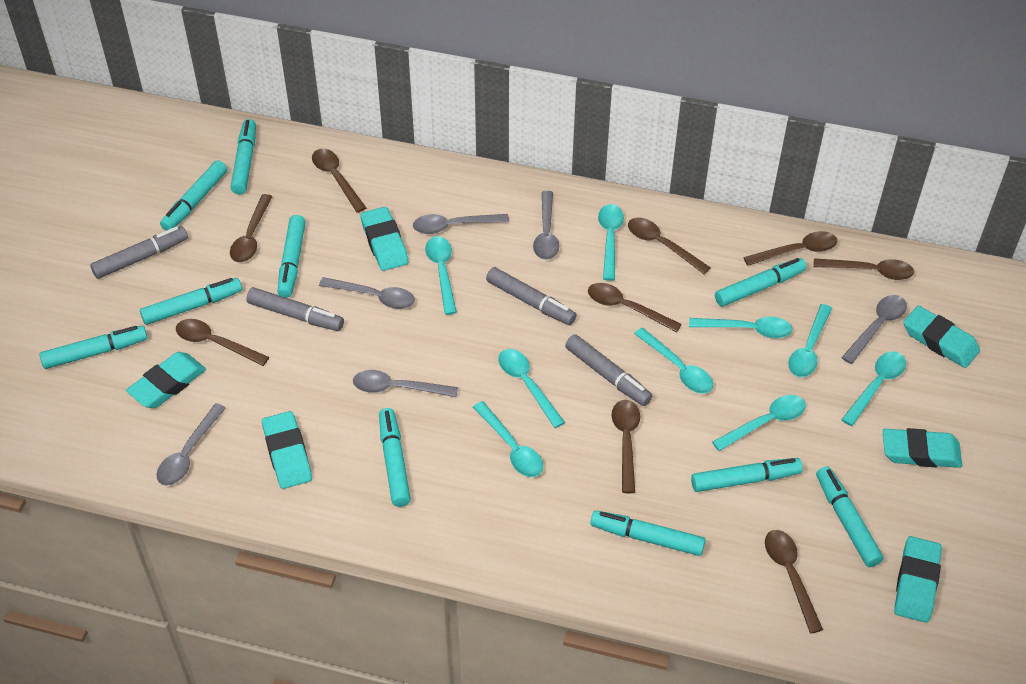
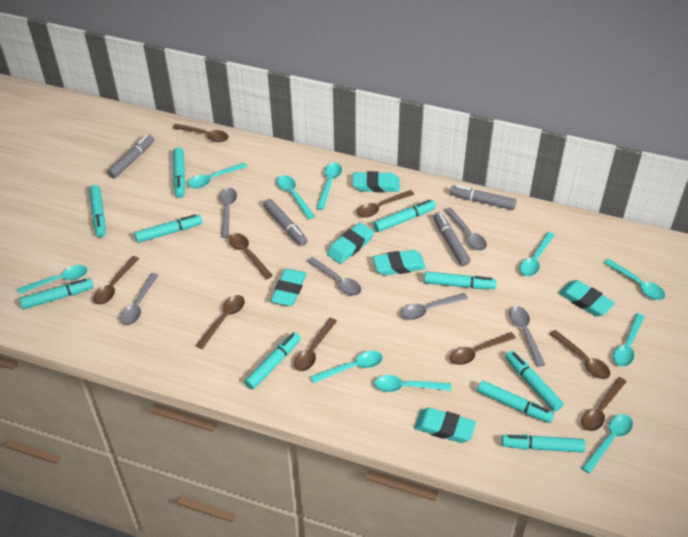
turquoise spoon: [425,236,457,315] [473,401,543,477] [498,349,565,428] [598,204,624,281] [634,327,713,394] [689,317,792,338] [712,395,806,451] [788,304,832,377] [841,351,906,426] = 9 -> [18,265,87,294] [188,162,247,189] [277,175,315,219] [310,351,383,383] [316,163,342,210] [374,375,451,392] [520,232,555,276] [582,414,633,474] [604,259,665,300] [613,313,645,367] = 10

